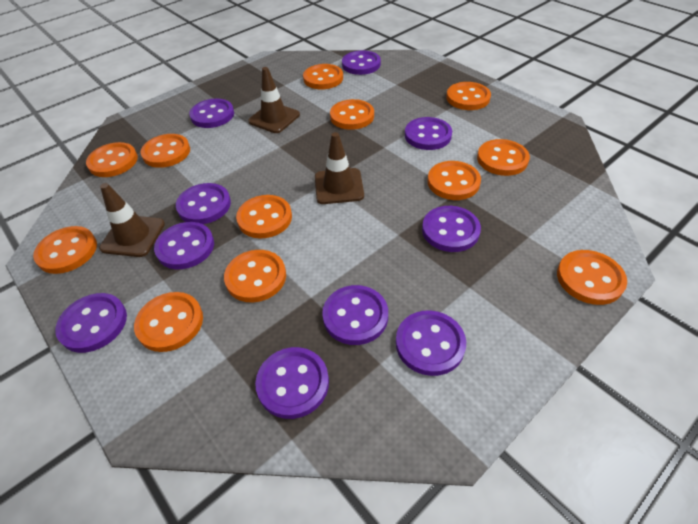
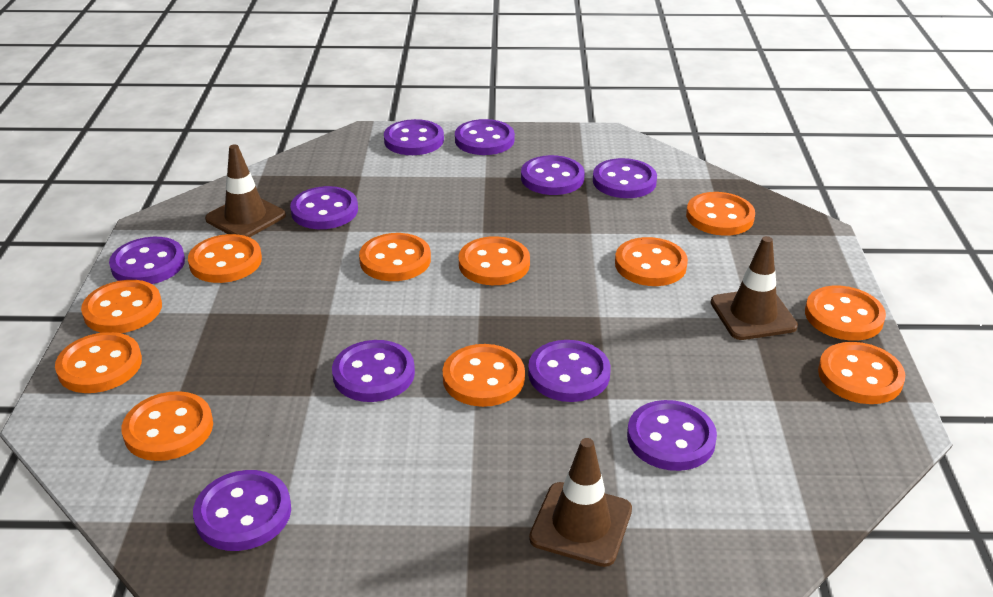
orange button: [33,226,97,274] [86,142,138,177] [134,292,203,352] [140,134,190,168] [224,250,286,302] [236,195,292,239] [303,64,343,89] [330,99,374,130] [428,161,481,200] [446,82,491,110] [477,139,530,176] [557,250,627,305] = 12 -> [55,332,142,393] [81,280,162,333] [121,391,213,461] [188,234,262,283] [359,233,431,281] [443,344,525,407] [459,236,530,285] [615,237,688,286] [686,192,755,236] [805,286,886,341] [818,342,905,404] = 11

